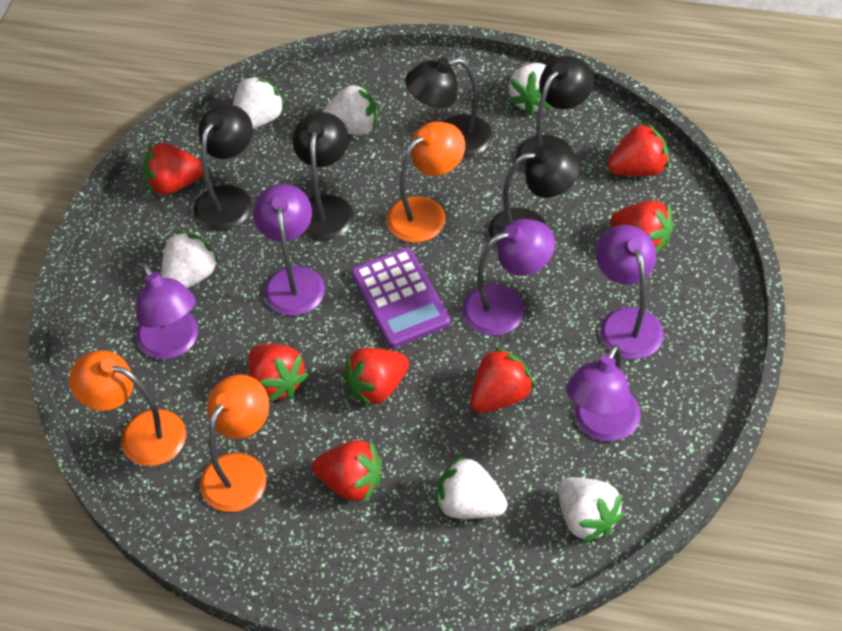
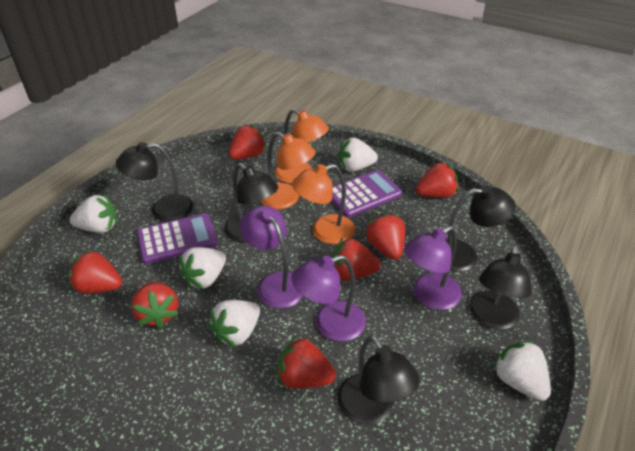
purple calculator: [351,248,450,348] = 1 -> [137,213,218,264] [331,170,402,218] = 2
purple lamp: [136,263,198,360] [253,184,325,316] [463,219,555,336] [566,344,640,441] [596,225,664,360] = 5 -> [240,205,303,308] [291,255,366,342] [404,226,462,310] = 3
white strawberry: [161,231,220,288] [233,75,286,129] [322,83,377,135] [436,454,507,519] [508,63,552,116] [558,477,625,543] = 6 -> [70,194,117,233] [179,247,226,289] [209,300,260,348] [339,137,378,172] [492,340,551,401] = 5

